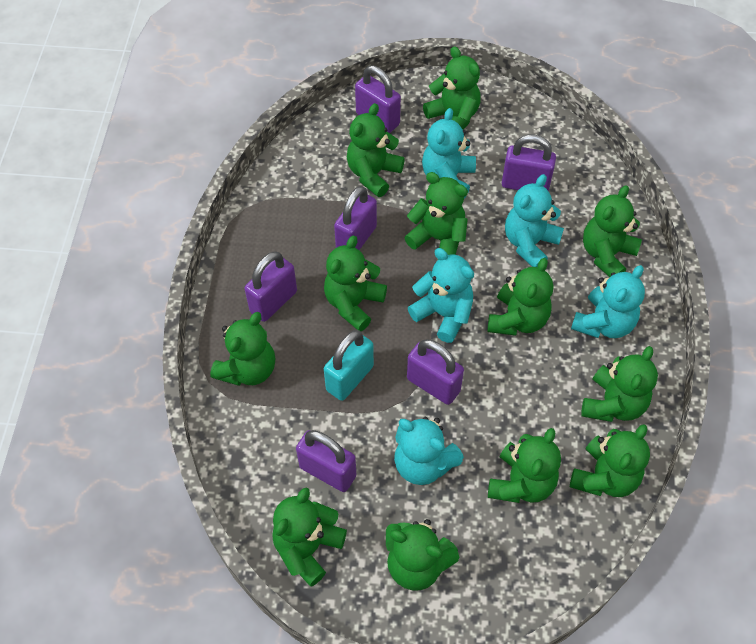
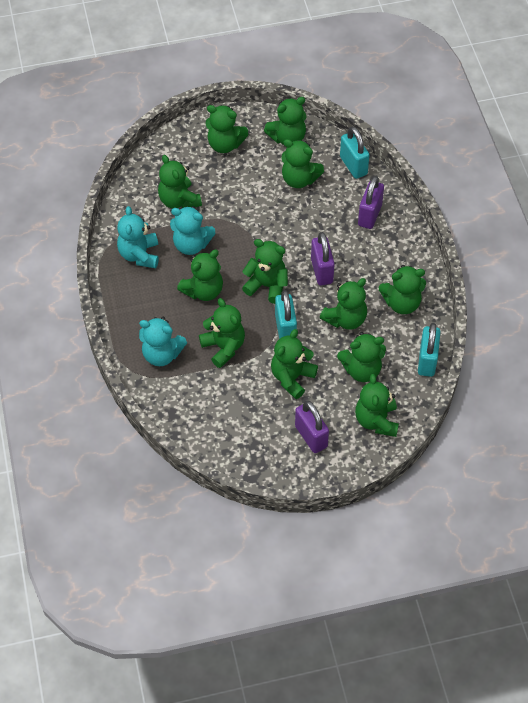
purple padlock: [244,251,297,322] [296,430,356,492] [334,186,377,250] [355,66,401,133] [407,339,464,405] [502,134,556,191] = 6 -> [295,401,329,453] [311,232,335,285] [358,176,384,229] = 3
turquoise padlock: [324,330,374,401] = 1 -> [275,290,297,339] [340,126,369,179] [418,323,441,377] = 3
turquoise teddy bear: [394,417,464,485] [408,248,474,343] [422,108,476,199] [505,174,564,267] [571,265,645,338] = 5 -> [117,206,159,268] [139,317,187,366] [170,206,215,255] = 3

